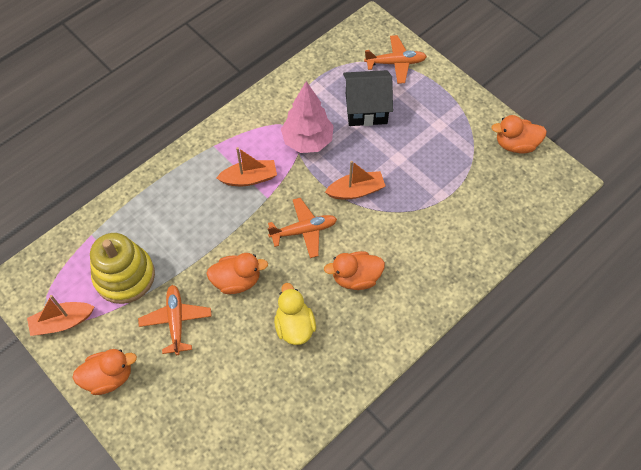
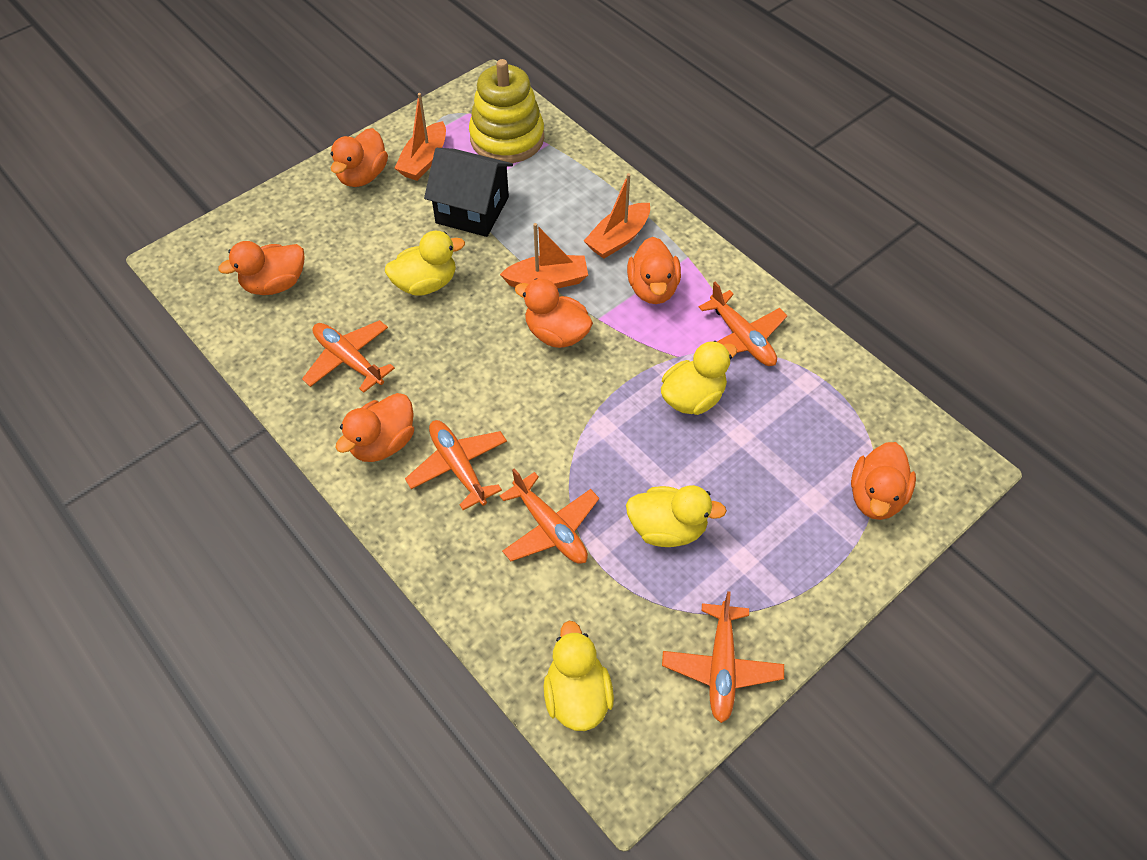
orange duck: [72,349,137,395] [206,253,268,294] [324,251,385,290] [491,115,547,154] = 4 -> [218,241,304,295] [330,128,388,187] [335,393,414,462] [515,278,593,348] [627,237,681,304] [851,442,916,520] = 6
orange plane: [138,285,212,355] [268,198,337,258] [364,35,427,84] = 3 -> [302,320,395,393] [405,420,507,510] [499,468,599,564] [662,591,784,723] [699,282,787,366] = 5
pink tree: [281,81,334,153] = 1 -> none = 0
yellow duck: [274,283,316,345] = 1 -> [385,231,465,296] [544,621,614,731] [626,485,727,547] [661,341,737,415] = 4

